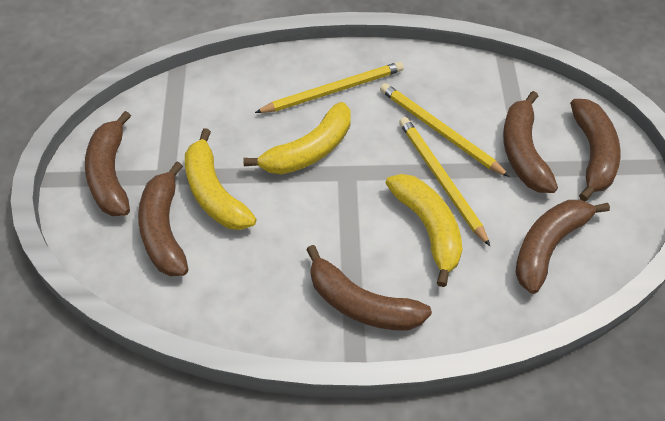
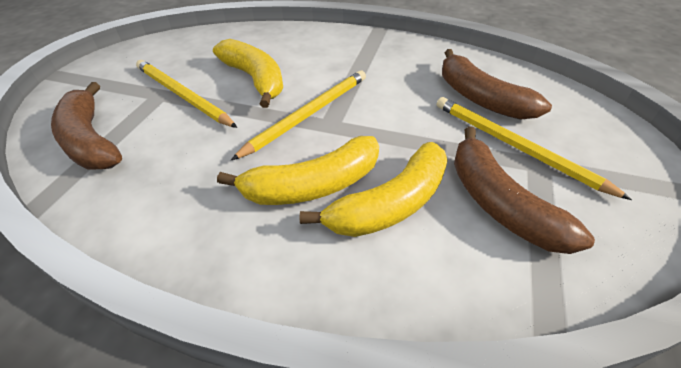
brown banana: [85,111,131,216] [138,161,188,276] [306,245,432,331] [503,91,558,193] [515,200,610,294] [570,99,620,201] = 6 -> [51,82,122,169] [442,49,552,120] [454,126,595,254] = 3

